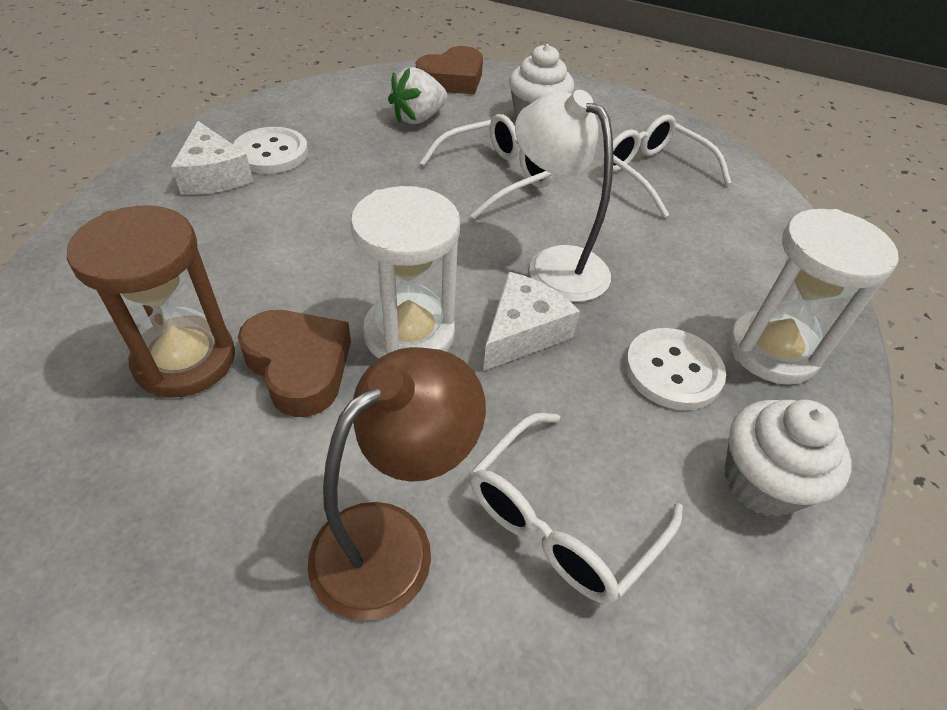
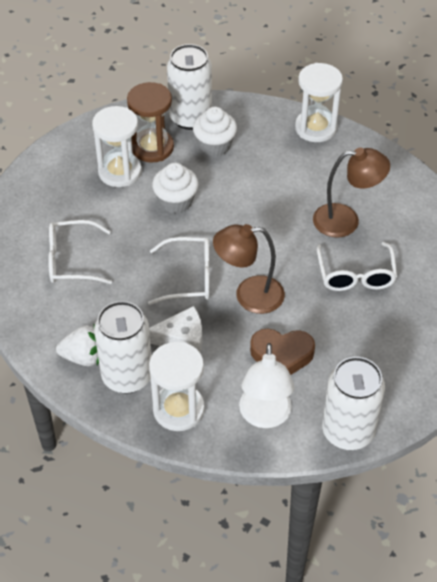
brown heart: [238,310,351,417] [416,46,483,94] = 2 -> [250,328,315,375] = 1
brown lamp: [308,347,486,621] = 1 -> [213,224,285,314] [313,147,390,238] = 2
white button: [233,127,308,174] [625,328,726,410] = 2 -> none = 0
white can: none = 0 -> [94,301,151,394] [167,44,212,130] [322,357,385,450] = 3
white cheese: [171,121,253,195] [483,272,580,371] = 2 -> [149,306,202,353] = 1
white hourglass: [350,186,460,359] [728,209,899,385] = 2 -> [92,106,142,187] [149,342,205,431] [295,63,343,142] = 3

